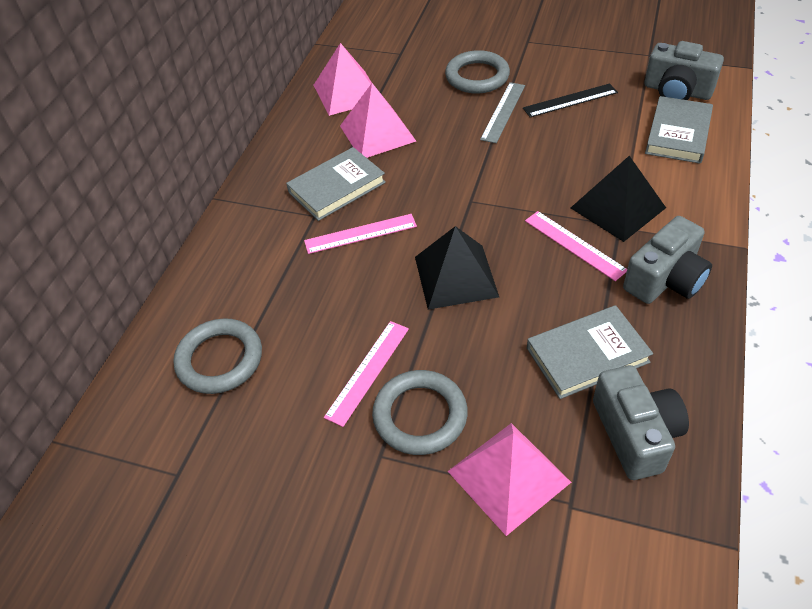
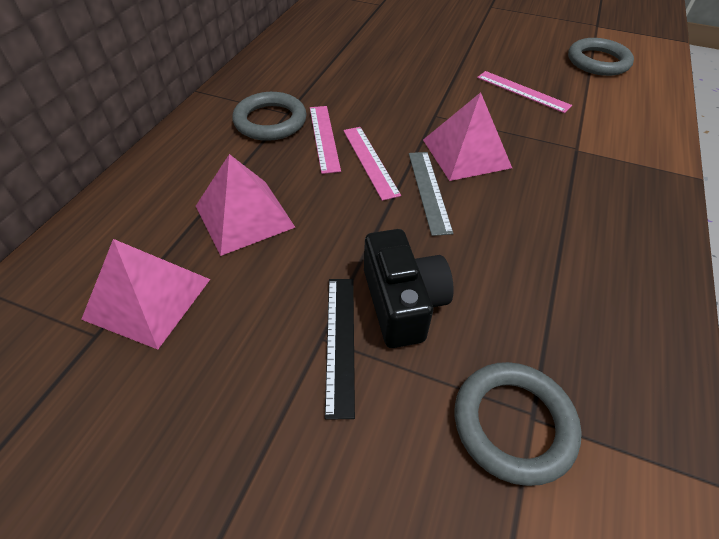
black camera: none = 0 -> [364,229,454,348] = 1
black pyramid: [415,226,499,310] [571,156,666,242] = 2 -> none = 0
grey book: [286,147,386,221] [527,305,653,399] [645,96,713,164] = 3 -> none = 0
grey camera: [593,365,689,480] [623,216,712,304] [645,41,724,100] = 3 -> none = 0

